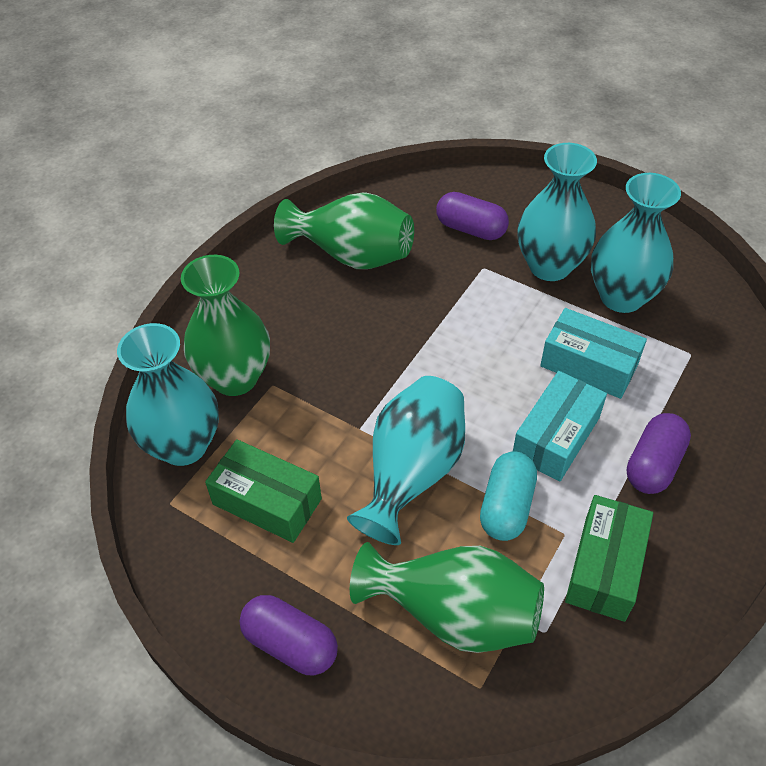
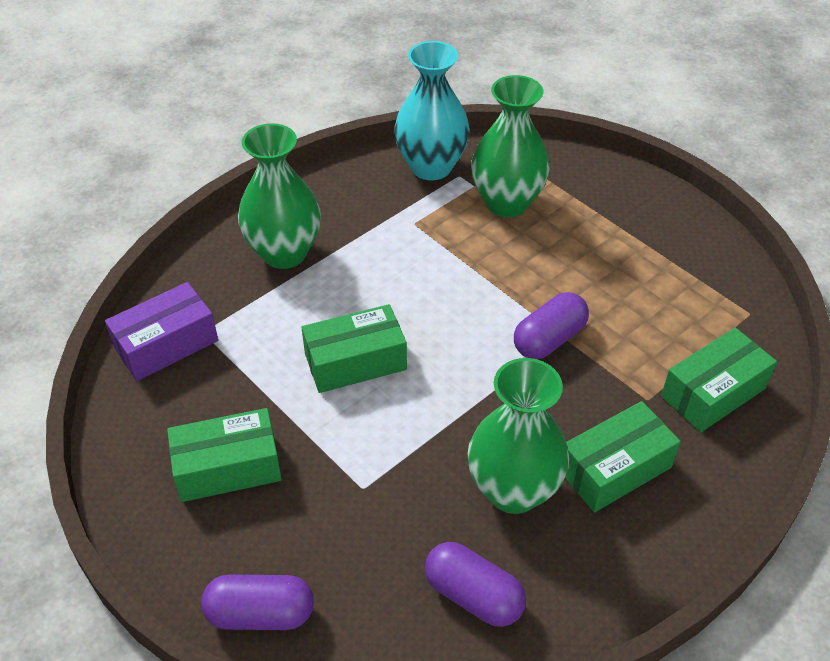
green box: [205,439,322,543] [565,495,653,622] = 2 -> [167,408,282,502] [302,304,407,393] [565,401,681,512] [661,327,777,432] = 4
purple box: none = 0 -> [105,282,218,381] = 1
turquoise box: [513,371,607,482] [540,308,647,399] = 2 -> none = 0
turquoise capsule: [480,451,537,541] = 1 -> none = 0
turquoise vase: [117,323,219,466] [347,376,465,545] [517,143,597,281] [591,173,681,313] = 4 -> [394,41,470,180] = 1

